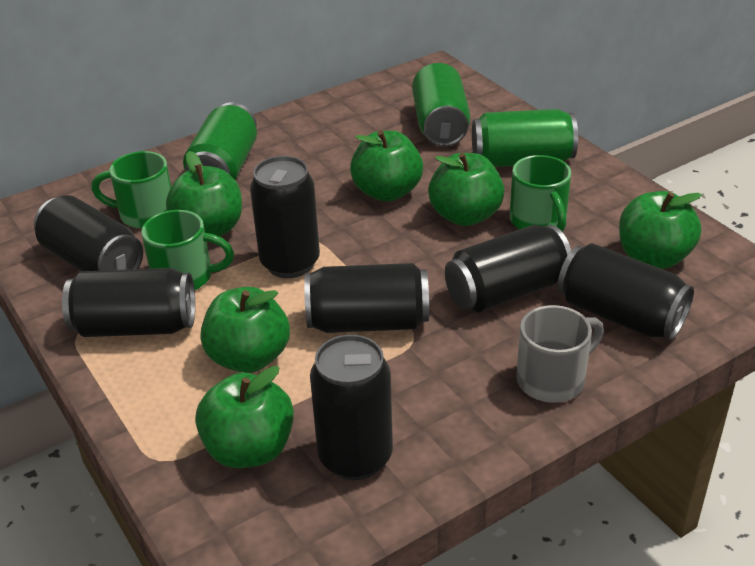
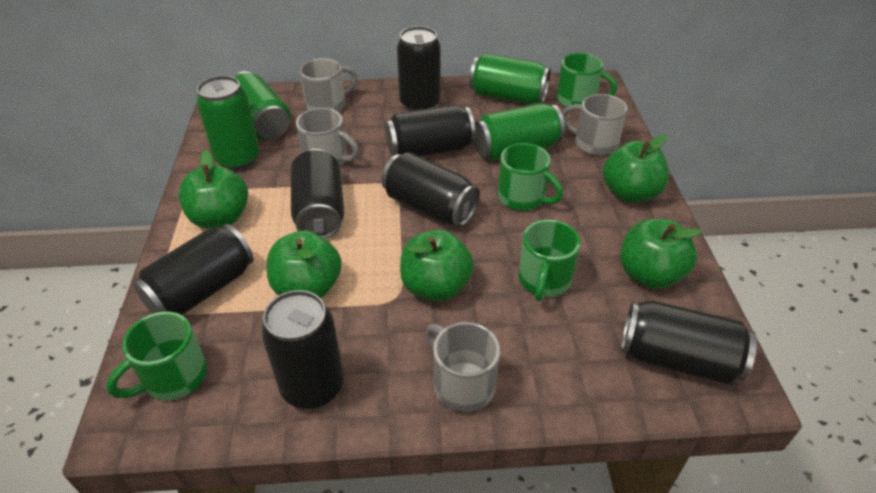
green apple: [166,151,242,237] [195,366,294,468] [200,287,290,373] [350,131,423,202] [428,153,504,226] [619,191,702,269] = 6 -> [178,150,248,229] [266,230,342,298] [400,230,474,302] [603,135,669,203] [620,219,702,289] = 5
green can: [183,102,257,180] [412,63,471,147] [472,109,578,167] = 3 -> [196,76,260,170] [231,71,290,140] [469,53,551,104] [474,103,565,160] = 4
green mug: [91,151,171,229] [141,210,234,290] [510,155,571,232] = 3 -> [106,312,207,400] [498,143,563,211] [518,220,580,301] [557,53,617,107] = 4
grey mug: [516,305,604,403] = 1 -> [296,108,359,166] [299,58,358,112] [426,322,500,412] [562,94,628,156] = 4

